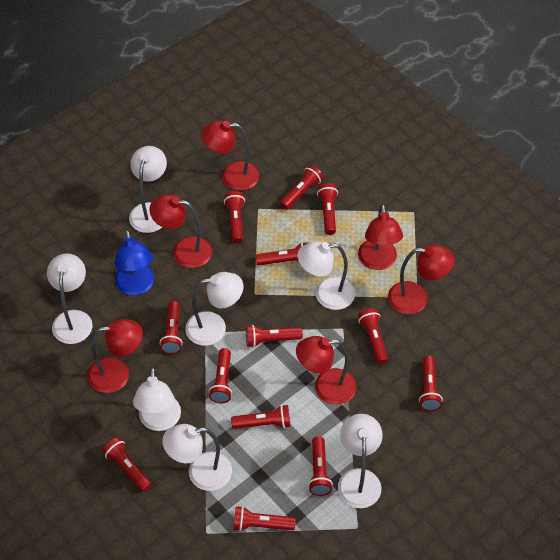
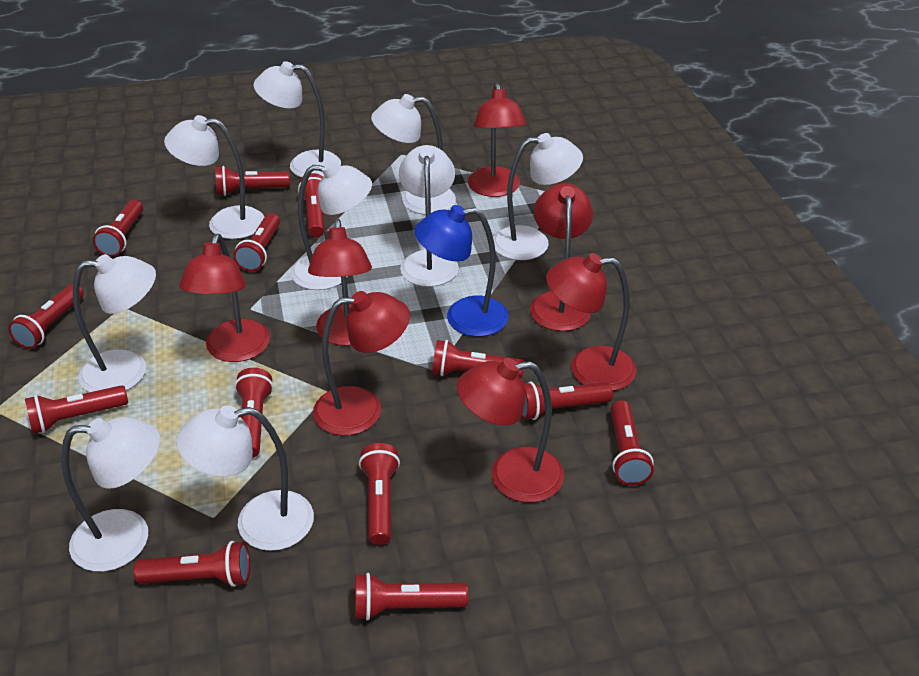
red lamp: [88,319,143,393] [149,194,212,268] [201,121,259,191] [296,336,357,405] [358,204,403,270] [388,245,455,314] = 6 -> [179,234,270,362] [308,218,372,346] [313,291,410,436] [457,358,564,502] [468,83,527,197] [530,183,593,331] [546,253,636,391] = 7
white lamp: [47,253,92,344] [129,146,167,233] [133,367,181,431] [162,424,232,491] [185,272,243,346] [298,241,355,310] [338,414,383,508] = 7 -> [61,417,160,572] [73,254,156,392] [164,115,264,239] [176,405,314,551] [253,61,341,177] [291,161,372,290] [371,94,456,215] [399,145,459,287] [493,133,583,260] = 9

